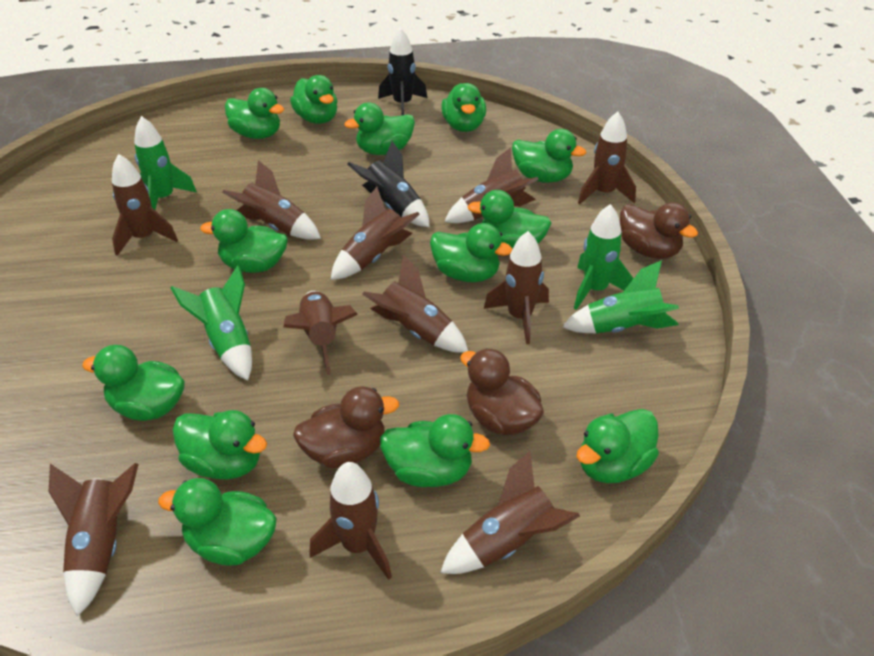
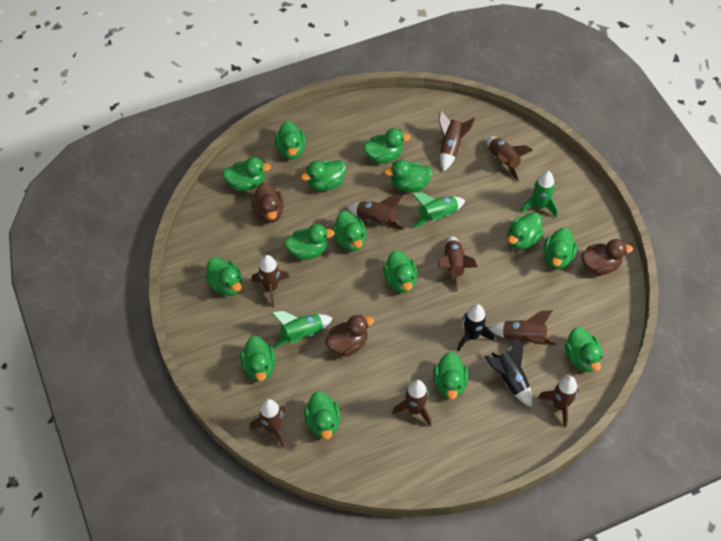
brown rocket: [49,463,139,617] [112,154,178,256] [222,160,321,240] [283,291,358,375] [309,462,392,580] [331,187,420,280] [362,255,468,353] [440,451,580,574] [444,148,539,223] [484,231,549,344] [578,112,636,204] = 11 -> [250,399,286,448] [251,255,290,307] [347,195,405,230] [392,380,431,426] [438,236,478,292] [439,110,475,171] [487,137,533,182] [489,310,555,345] [538,376,579,427] = 9
green duck: [82,345,185,421] [158,478,277,566] [173,410,267,480] [200,209,288,273] [225,88,284,139] [290,75,337,124] [344,103,415,155] [380,414,490,487] [430,223,512,282] [441,83,486,132] [467,190,551,249] [512,129,586,183] [576,409,659,483] = 13 -> [205,257,242,296] [222,157,271,191] [240,336,275,381] [275,121,306,160] [284,224,335,260] [301,160,346,191] [304,391,341,440] [332,211,366,251] [363,128,411,164] [383,250,417,293] [384,160,433,192] [433,352,468,399] [508,212,543,250] [544,228,577,269] [565,327,602,372] = 15
green rocket: [134,116,197,210] [171,265,252,380] [562,260,679,333] [574,204,633,310] = 4 -> [272,311,333,348] [412,192,465,228] [520,171,558,218] = 3

